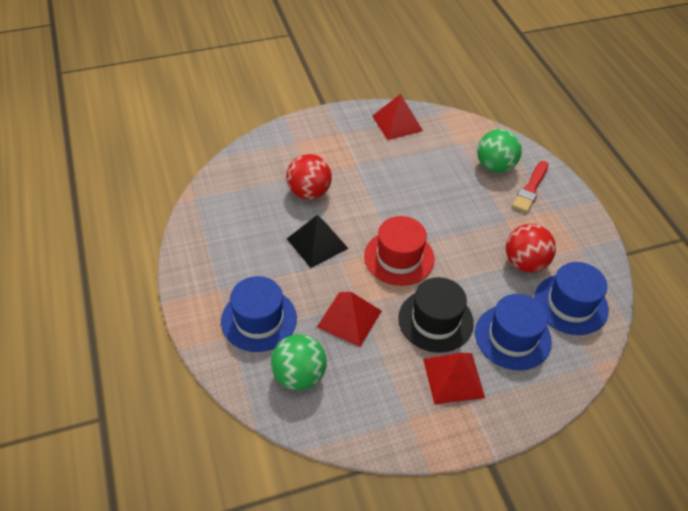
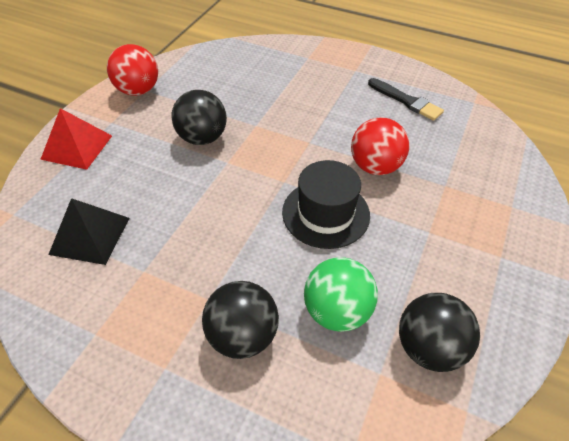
black ball: none = 0 -> [171,90,227,145] [202,281,279,359] [399,293,480,372] = 3
black brush: none = 0 -> [368,78,444,121] = 1
blue hat: [221,276,297,352] [475,294,552,370] [534,262,609,335] = 3 -> none = 0
green ball: [271,334,327,390] [477,129,522,173] = 2 -> [304,257,378,332] = 1
red brush: [512,161,548,213] = 1 -> none = 0
red hat: [364,216,435,286] = 1 -> none = 0
red pyramid: [317,292,381,347] [372,94,423,140] [423,353,485,404] = 3 -> [40,108,112,170] = 1

